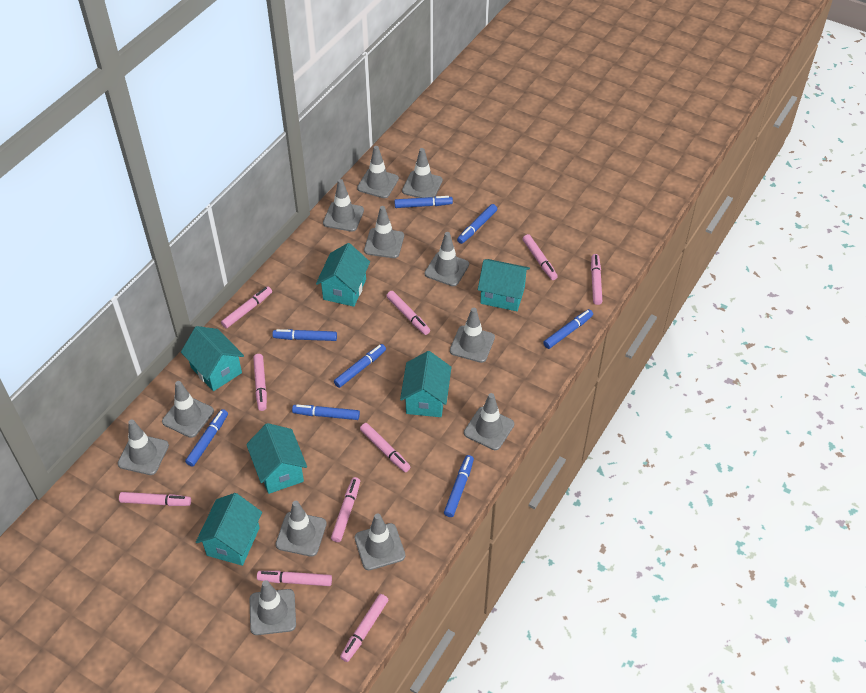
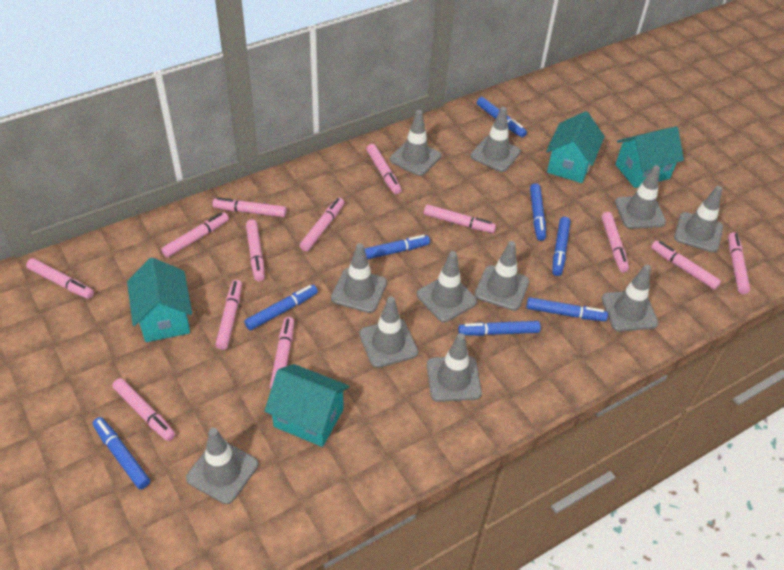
grey traffic cone: [118,420,169,475] [162,381,214,438] [250,580,296,635] [276,501,327,557] [323,179,364,232] [354,513,405,570] [357,146,399,198] [364,206,404,258] [402,148,443,198] [424,232,469,286] [450,308,495,363] [464,393,514,450] = 12 -> [186,428,258,504] [331,243,387,313] [359,297,418,368] [390,110,441,176] [417,251,477,322] [427,333,482,402] [470,107,521,172] [475,241,529,311] [602,265,658,331] [615,165,666,229] [674,186,723,253] = 11
pink marker: [119,492,191,506] [221,286,272,329] [253,354,267,411] [257,571,332,586] [331,477,360,542] [340,594,388,662] [360,423,411,472] [387,291,430,335] [523,234,558,280] [591,254,602,305] = 10 -> [26,258,94,299] [112,378,175,441] [161,212,229,258] [213,197,286,217] [215,280,242,350] [246,220,265,282] [270,317,294,389] [300,198,344,251] [367,144,402,195] [424,204,496,233] [602,212,629,272] [651,240,721,290] [728,232,750,294] = 13
turquoise house: [181,326,244,391] [196,493,262,566] [246,423,307,494] [316,243,370,307] [400,351,452,417] [478,259,530,311] = 6 -> [127,258,192,342] [264,364,349,447] [546,111,605,183] [616,126,684,188] = 4

